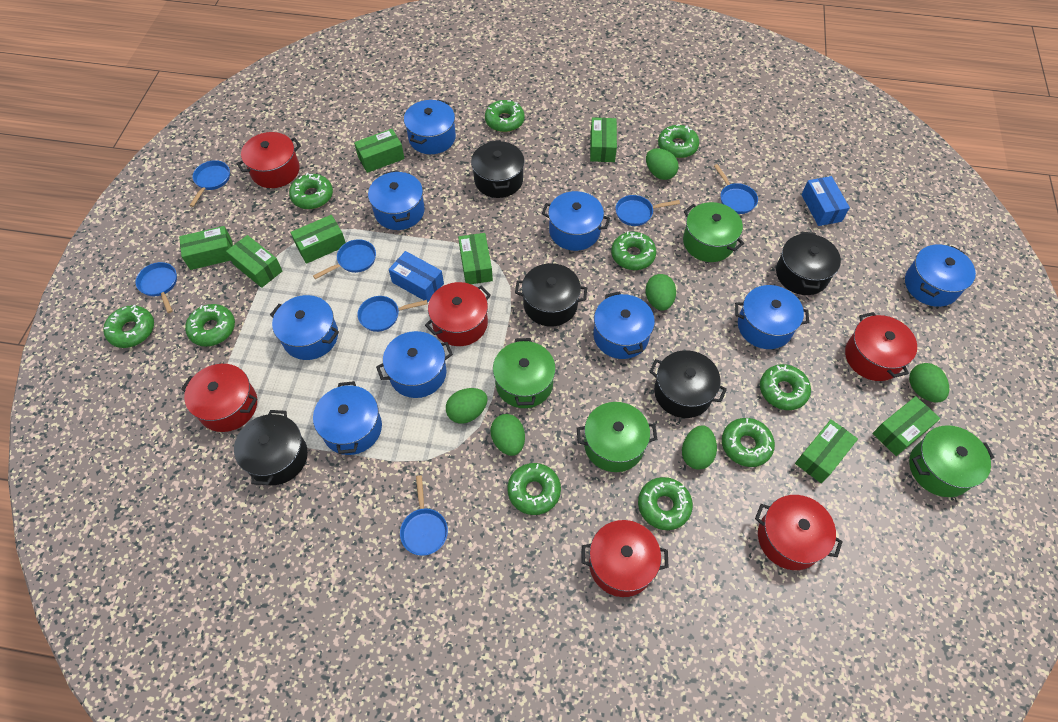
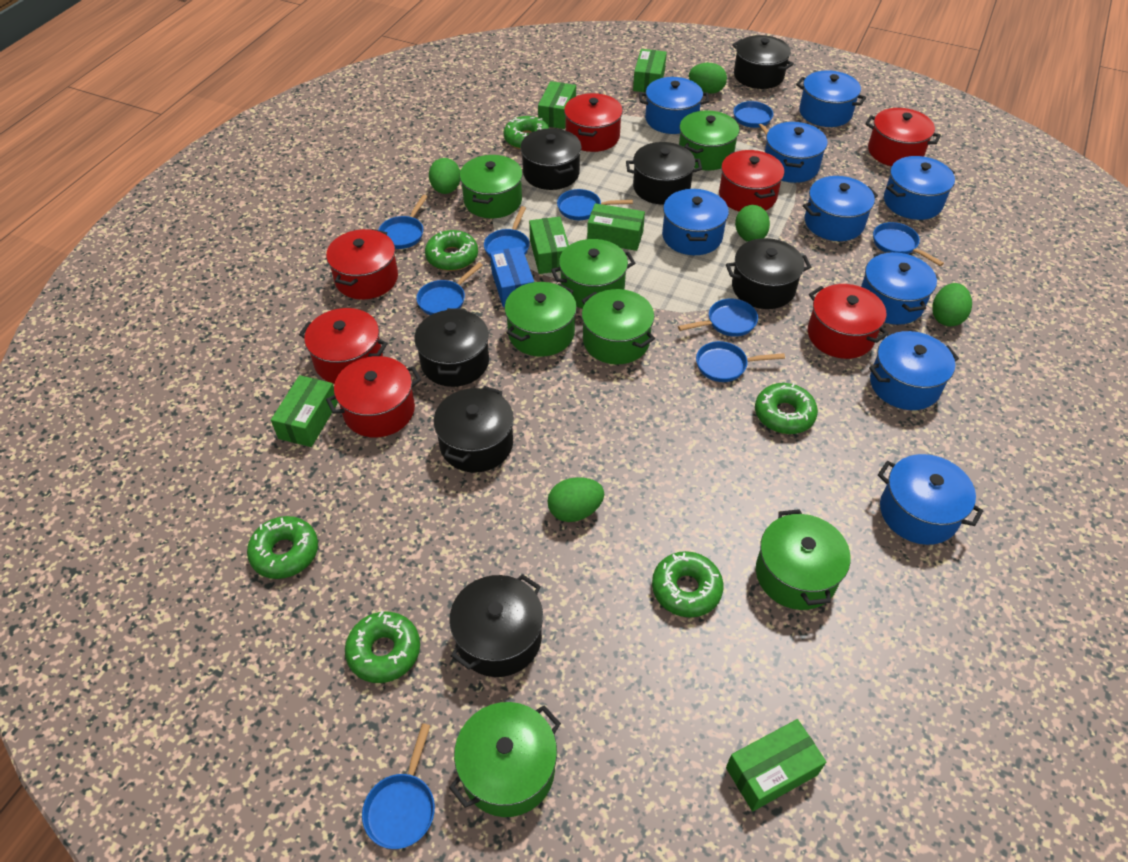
black pot: [234,410,308,485] [471,140,524,198] [515,263,587,327] [649,350,727,418] [776,231,841,295] = 5 -> [414,308,489,387] [434,386,514,473] [449,574,543,677] [520,128,582,190] [626,142,702,205] [726,238,811,309] [732,35,794,89] = 7
blue box: [389,251,444,302] [801,176,850,226] = 2 -> [490,247,534,307] = 1
blue pan: [136,262,177,313] [189,160,230,207] [313,239,376,279] [357,296,428,332] [400,475,448,556] [616,195,680,226] [714,164,758,214] = 7 -> [362,723,435,849] [378,195,427,249] [416,262,483,315] [484,206,530,257] [557,189,633,220] [678,298,758,337] [696,341,785,382] [733,101,773,136] [873,222,944,266] = 9
green box: [179,226,233,270] [226,235,282,288] [291,215,346,264] [354,129,405,173] [458,233,493,284] [590,117,617,162] [795,419,858,483] [872,396,940,456] = 8 -> [271,375,338,447] [529,217,569,274] [538,81,576,129] [587,203,645,251] [633,49,667,93] [726,719,826,811] = 6
green donut: [103,305,154,348] [185,304,235,347] [289,173,333,209] [485,100,525,132] [507,463,561,515] [611,231,656,270] [638,477,693,530] [658,124,699,158] [722,418,775,467] [760,364,811,410] = 10 -> [247,516,318,579] [345,611,420,683] [425,230,478,271] [504,116,549,150] [652,551,724,617] [755,383,818,434] = 6
green egg: [446,388,487,424] [490,414,525,456] [645,274,676,311] [646,148,679,180] [682,425,717,470] [909,363,949,403] = 6 -> [429,158,460,194] [547,477,604,522] [689,63,727,94] [735,205,770,242] [932,283,972,326] = 5
green pot: [493,338,556,408] [577,402,657,472] [683,202,744,262] [909,425,994,497] = 4 -> [449,702,561,817] [460,155,523,218] [505,282,577,357] [551,239,635,308] [582,289,655,364] [679,110,739,171] [756,509,851,610] = 7
red pot: [181,364,257,432] [237,132,301,188] [425,282,491,346] [581,520,669,597] [755,495,843,570] [845,312,917,381] = 6 -> [299,308,388,384] [326,229,398,299] [326,356,421,437] [564,93,623,152] [719,150,784,211] [808,284,889,359] [865,108,941,166] = 7

